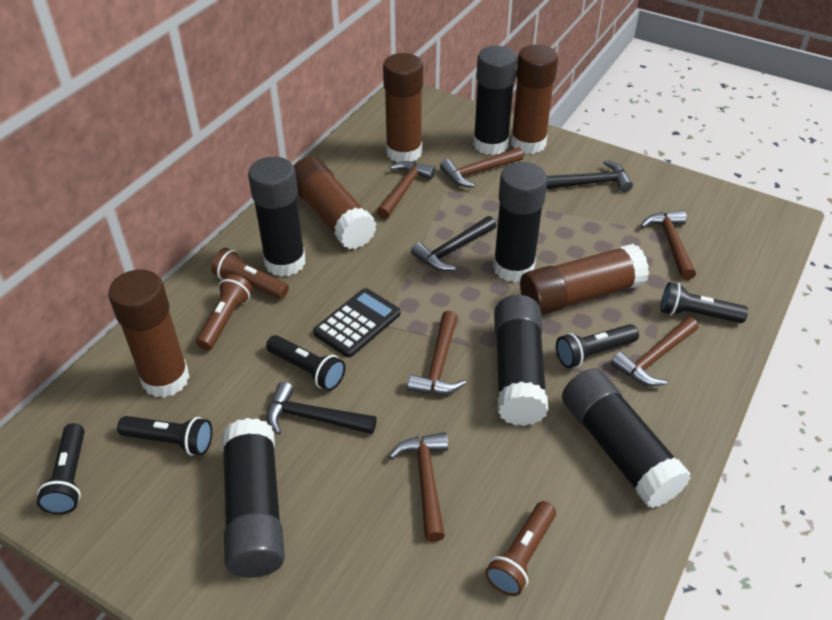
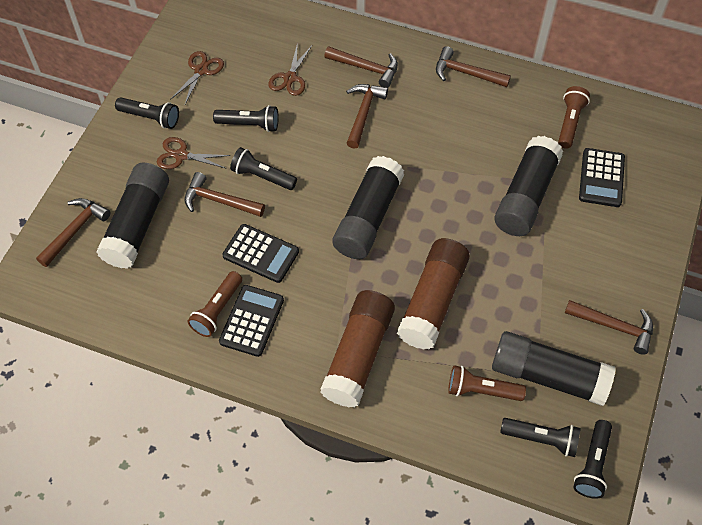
black calculator: [313,288,401,357] = 1 -> [219,285,284,357] [222,224,299,283] [579,148,625,207] = 3
black glue stick: [222,418,285,578] [248,157,306,277] [473,46,517,155] [493,162,548,282] [494,295,548,426] [562,368,691,508] = 6 -> [96,163,169,269] [333,156,404,259] [492,331,616,406] [494,136,563,236] = 4
black hammer: [267,382,377,435] [411,216,496,271] [547,160,633,192] = 3 -> none = 0
brown glue stick: [108,269,190,398] [294,157,377,249] [383,53,423,163] [511,45,558,154] [520,244,649,315] = 5 -> [320,290,395,407] [397,238,470,350] = 2
brown scissors: none = 0 -> [157,137,231,169] [170,51,224,104] [268,42,312,96] = 3

